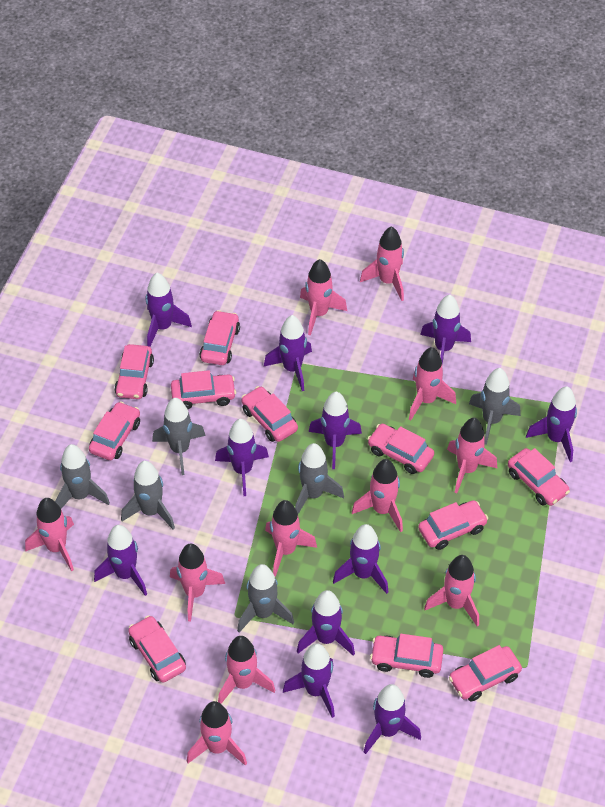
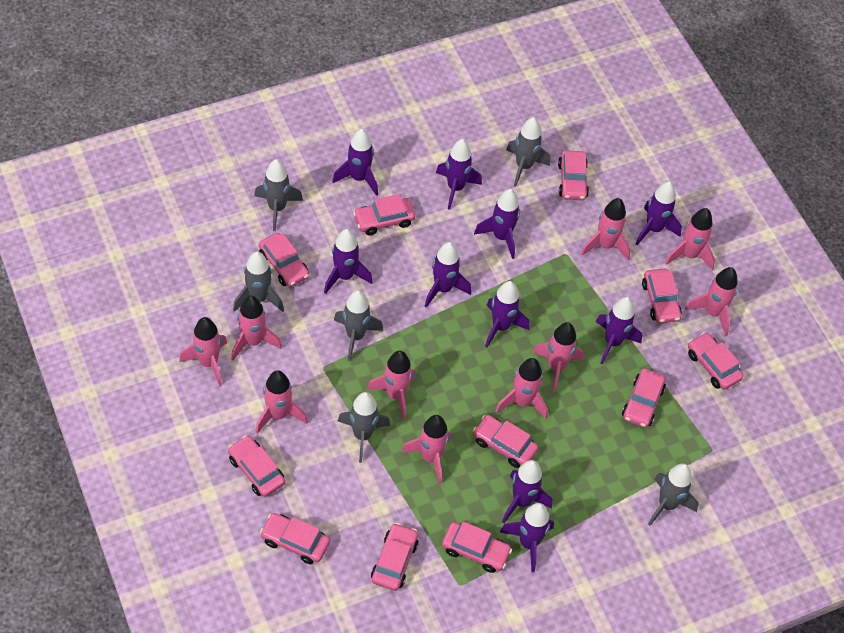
pink rocket: [25,498,74,572] [170,544,226,622] [187,701,247,766] [218,636,275,704] [265,500,317,577] [300,259,347,335] [352,459,403,532] [360,226,404,301] [409,347,456,420] [424,555,479,627] [447,418,497,493] = 11 -> [179,317,227,387] [231,296,282,360] [255,370,308,434] [366,351,416,421] [401,415,452,484] [495,358,548,419] [532,322,583,392] [581,198,630,260] [665,208,715,270] [685,267,738,336] = 10
purple rocket: [94,525,147,596] [145,273,192,347] [215,419,269,496] [264,315,312,391] [283,643,335,718] [297,590,355,656] [309,392,362,469] [333,524,388,594] [364,684,421,754] [420,295,471,364] [526,386,577,462] = 11 -> [324,229,373,294] [332,129,378,196] [425,242,471,308] [436,139,482,210] [474,189,520,259] [485,281,530,348] [500,503,554,572] [502,460,552,523] [596,297,642,364] [636,181,682,245] = 10

